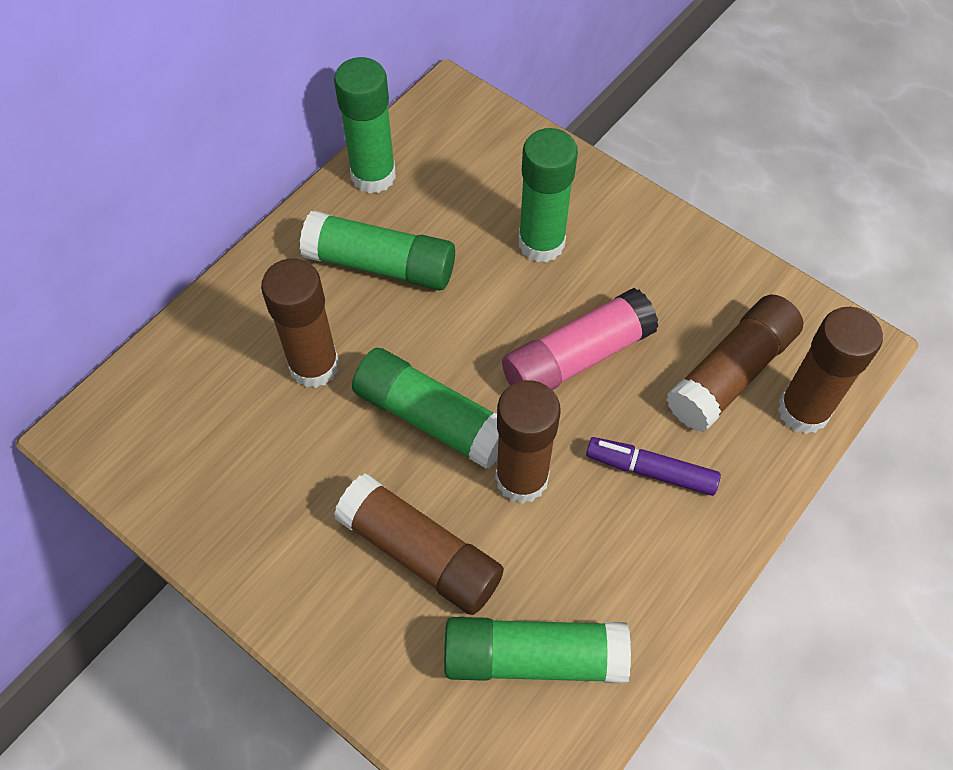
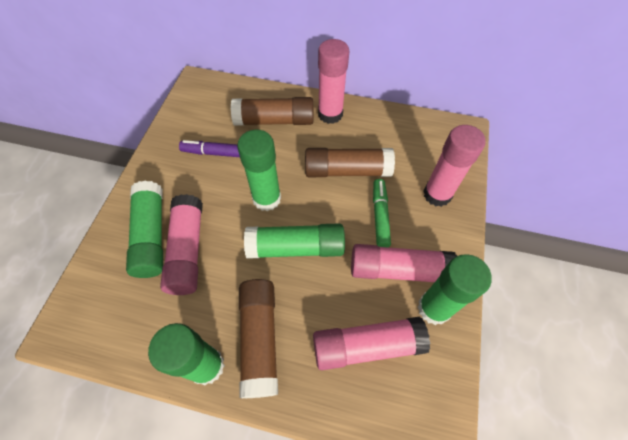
brown glue stick: [261,259,339,388] [334,473,504,615] [495,380,561,504] [666,295,803,432] [778,307,883,434] = 5 -> [231,97,314,126] [239,279,278,398] [305,148,395,177] = 3
green marker: none = 0 -> [373,179,391,247] = 1
pink glue stick: [502,288,659,390] = 1 -> [160,194,203,295] [313,316,430,370] [318,39,349,124] [351,244,457,282] [423,125,486,207] = 5

